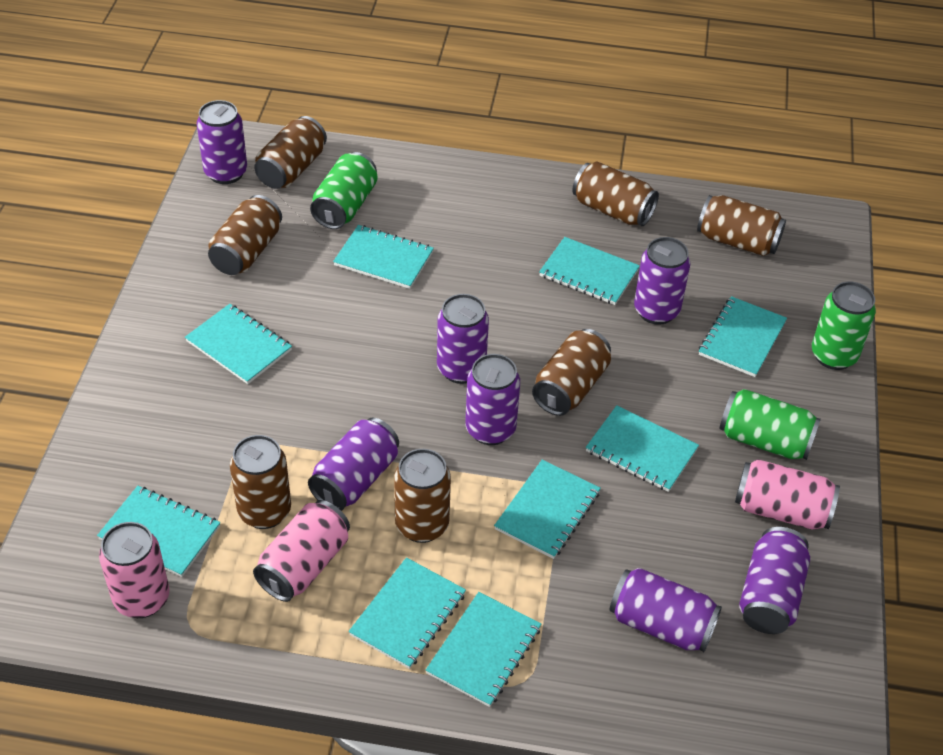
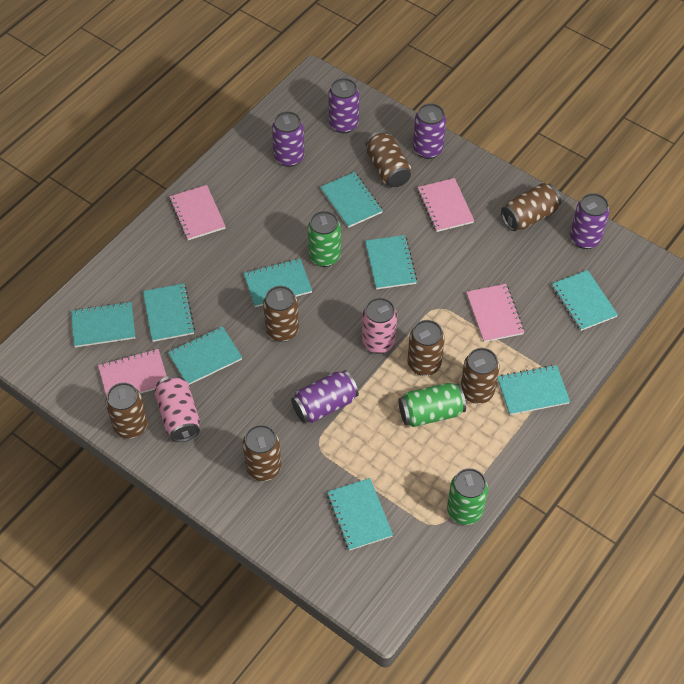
pink can: [99,522,169,618] [253,500,350,602] [735,459,840,529] = 3 -> [154,375,200,442] [362,298,397,354] = 2
pink notebook: none = 0 -> [98,349,167,397] [169,185,226,240] [417,178,474,232] [466,284,524,342] = 4
purple can: [197,100,247,184] [308,418,399,511] [437,294,489,384] [465,354,520,445] [610,568,722,652] [634,237,691,325] [739,527,810,634] = 7 -> [272,111,304,167] [291,370,359,423] [328,78,359,133] [413,103,446,159] [570,193,610,249] = 5

